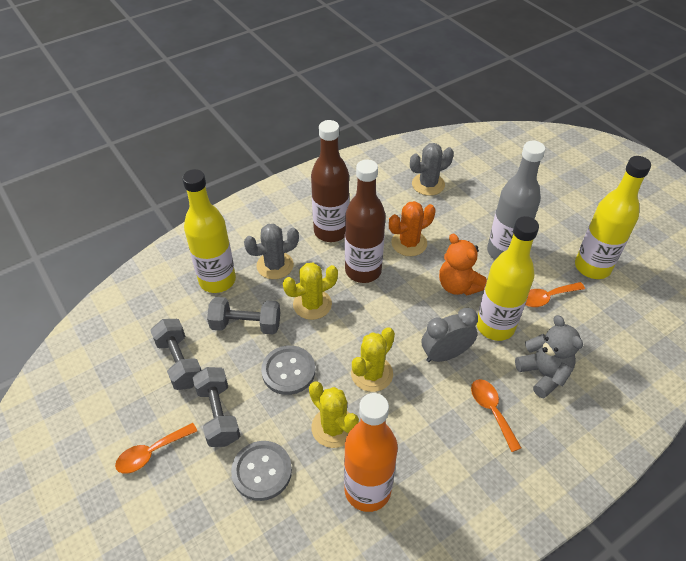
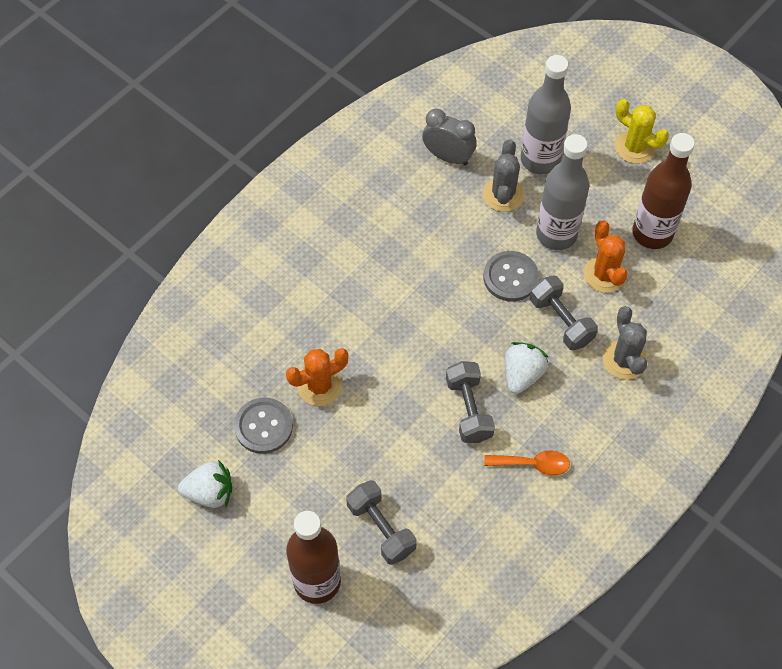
grey bottle: [487,141,545,260] = 1 -> [521,55,571,174] [536,134,589,250] = 2
grey teddy bear: [515,315,583,399] = 1 -> none = 0
orange bottle: [344,393,398,512] = 1 -> none = 0
orange cactus: [389,201,435,256] = 1 -> [286,348,348,406] [584,220,628,293] = 2
orange spoon: [115,423,197,474] [471,379,521,452] [525,282,585,307] = 3 -> [484,450,570,475] = 1
orange teddy bear: [439,234,487,295] = 1 -> none = 0
white strawberry: none = 0 -> [178,460,232,508] [505,342,549,394] = 2
yellow bottle: [182,169,236,293] [477,216,539,341] [575,156,651,279] = 3 -> none = 0
yellow cactus: [283,263,338,320] [309,381,359,448] [351,327,395,392] = 3 -> [615,99,669,164] = 1

